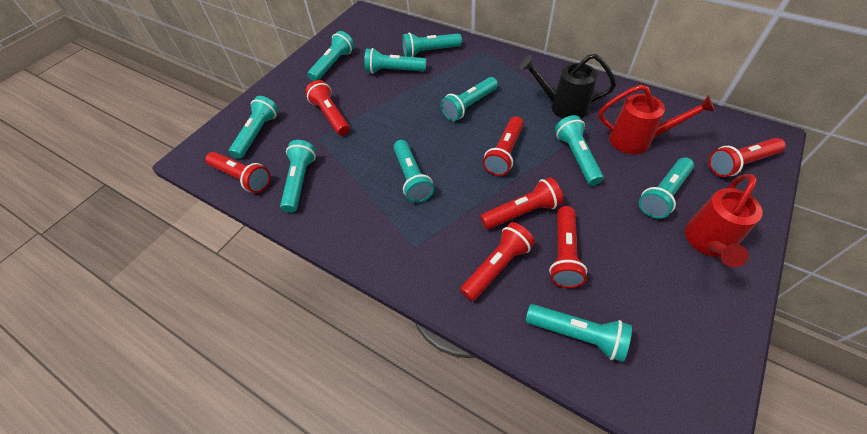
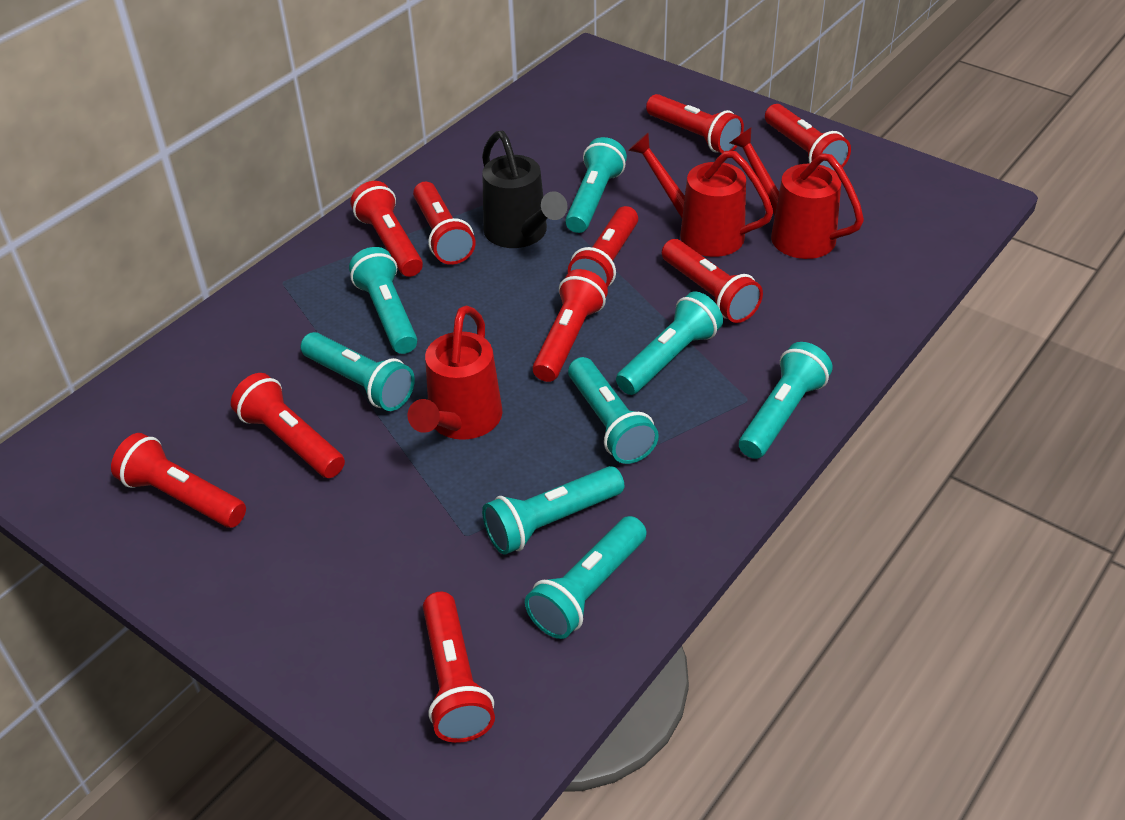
red flashlight: [205,152,270,193] [305,80,350,136] [460,222,535,301] [480,177,563,229] [483,116,524,176] [549,206,587,288] [709,138,786,177] = 7 -> [111,433,246,528] [231,373,345,478] [351,181,423,277] [413,182,476,265] [423,592,495,743] [533,269,608,382] [568,206,638,288] [646,94,744,153] [662,239,763,323] [765,104,851,171] = 10
red watering can: [599,85,715,154] [685,174,763,267] = 2 -> [408,306,502,440] [628,132,774,257] [730,128,864,259] = 3
turquoise flashlight: [229,96,278,159] [280,140,316,213] [307,31,354,81] [364,48,426,74] [393,140,434,203] [402,32,462,57] [441,77,498,121] [526,304,632,362] [555,115,604,186] [639,158,694,219] = 10 -> [301,332,415,411] [349,247,417,354] [482,466,624,555] [525,516,647,639] [565,137,627,233] [568,357,659,464] [616,291,723,395] [739,342,833,459] = 8

